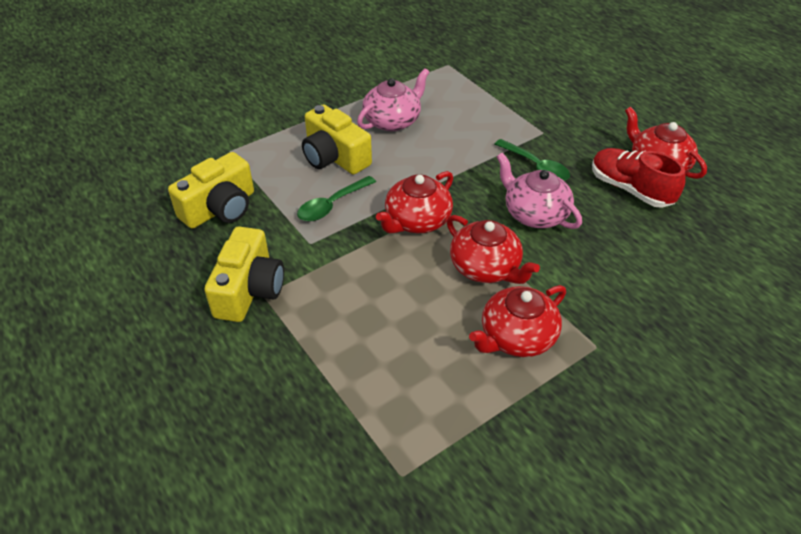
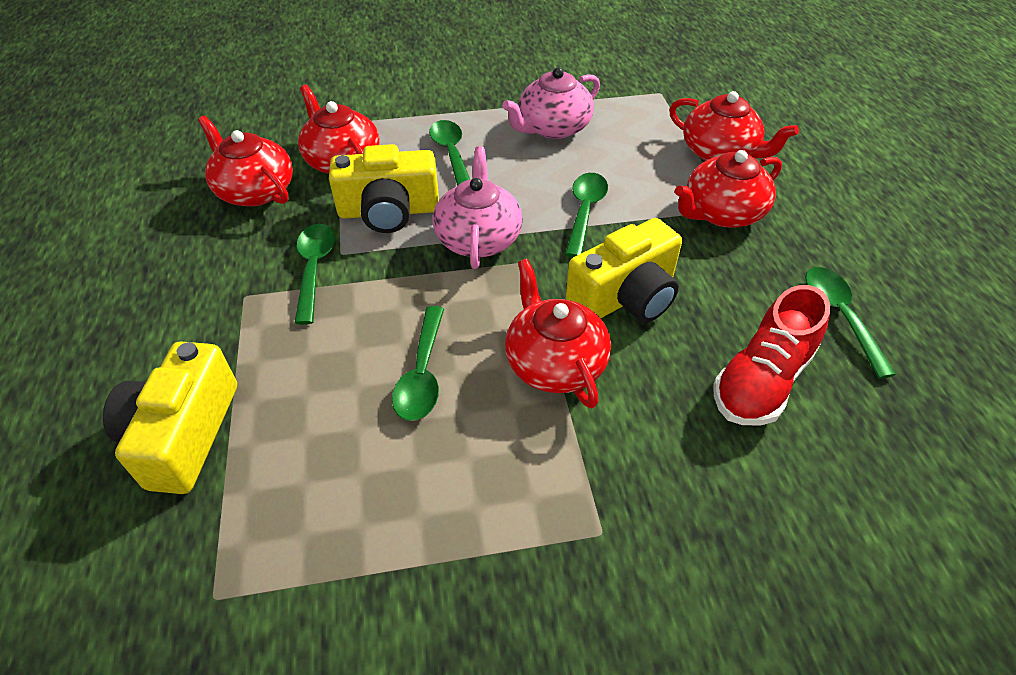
green spoon: [297,176,376,222] [495,139,570,181] = 2 -> [295,224,335,325] [392,306,444,421] [429,120,470,186] [565,173,608,258] [805,267,896,379] = 5
red teapot: [376,171,453,234] [447,215,540,284] [469,285,566,357] [625,107,707,179] = 4 -> [198,116,293,206] [298,85,380,174] [505,259,611,408] [669,91,799,161] [675,150,782,227] = 5

